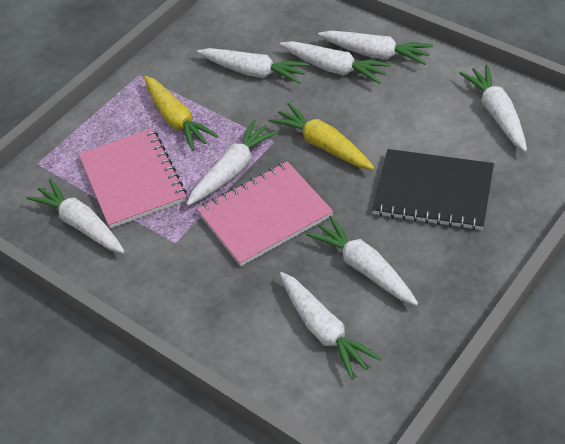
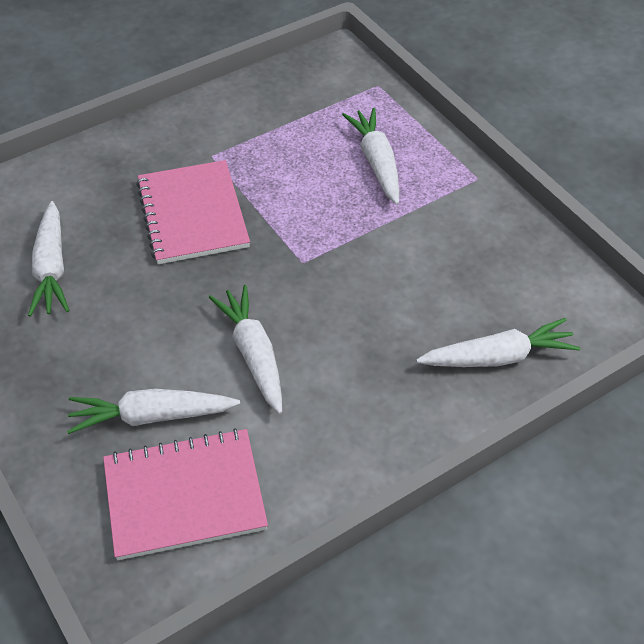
black notebook: [372,149,494,230] = 1 -> none = 0
white carrot: [26,178,125,253] [187,120,279,206] [197,48,309,84] [280,41,391,84] [280,272,382,380] [306,215,418,306] [318,31,433,65] [459,65,527,152] = 8 -> [28,201,70,317] [67,389,240,434] [209,285,282,414] [342,108,399,204] [416,318,580,367] = 5
yellow carrot: [144,76,218,151] [269,103,374,170] = 2 -> none = 0

